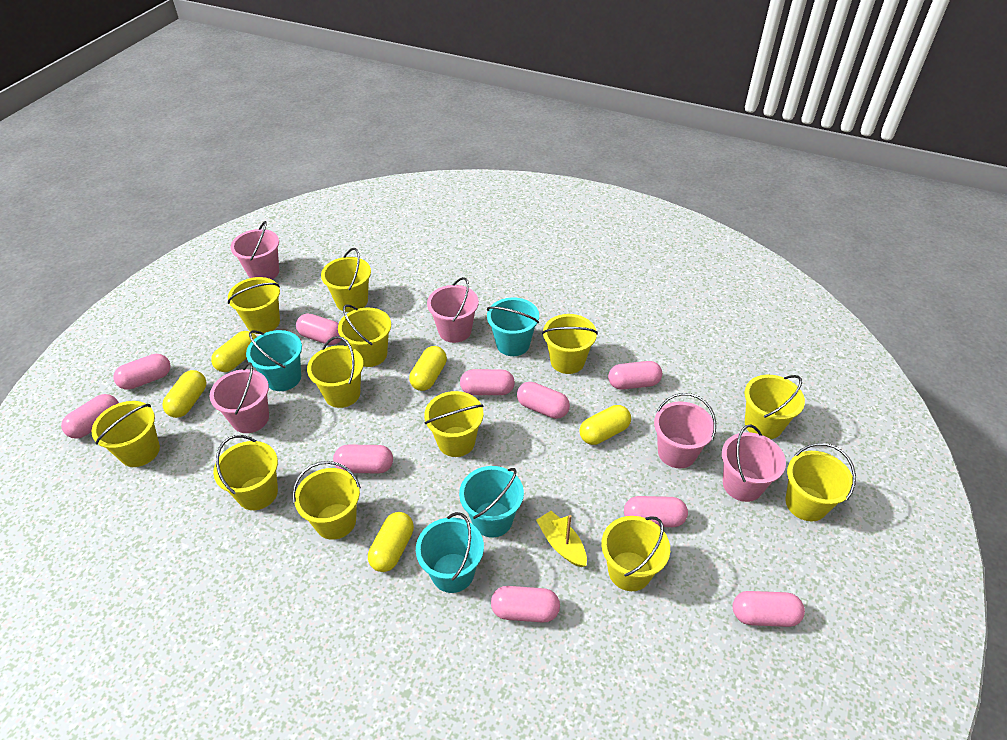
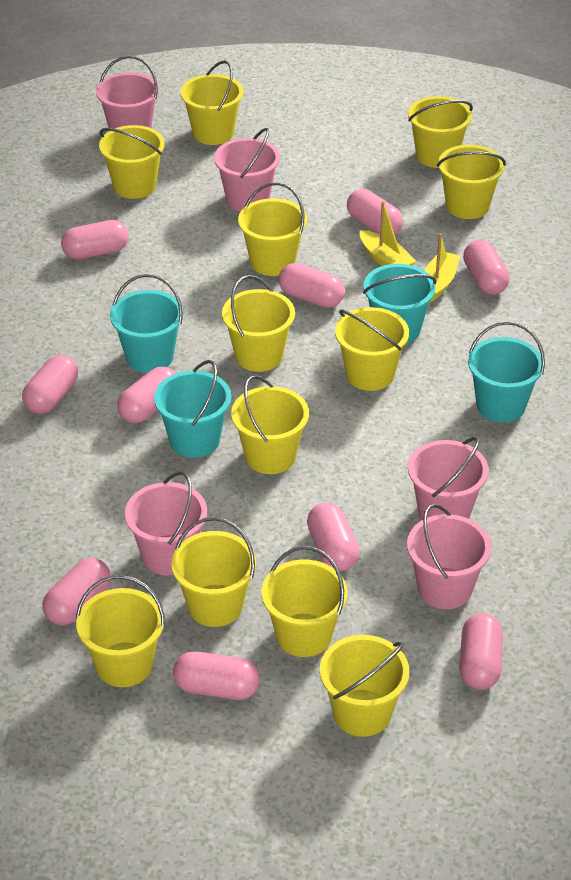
yellow boat: [536,511,587,567] = 1 -> [360,201,416,266] [424,233,460,303] = 2
yellow capsule: [162,370,206,418] [211,331,256,372] [368,512,414,572] [409,346,447,391] [579,405,631,445] = 5 -> none = 0

